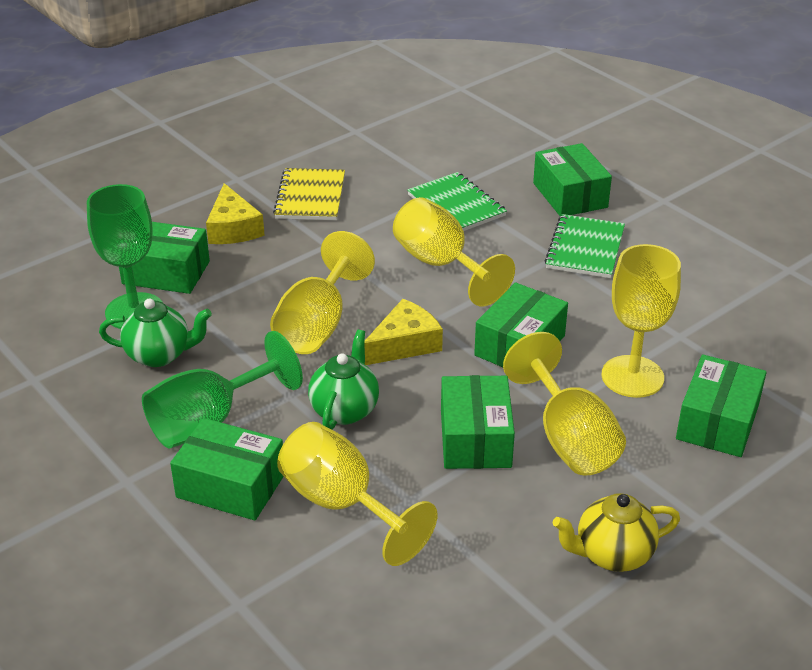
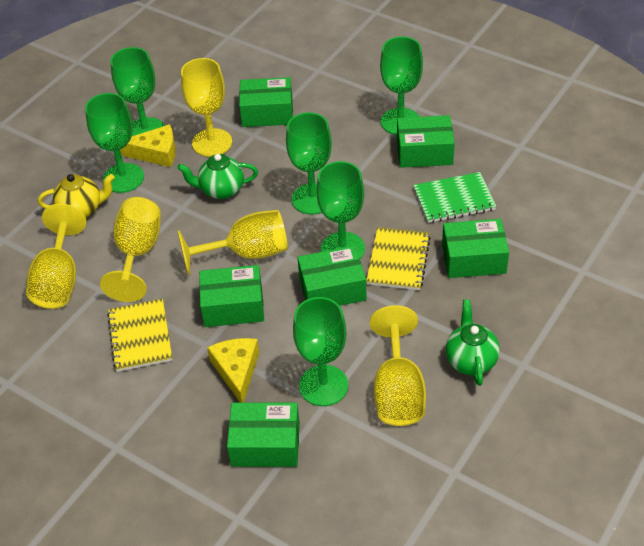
green goblet: [87,184,163,329] [142,331,303,448] = 2 -> [85,93,144,193] [110,47,165,136] [286,112,332,215] [293,297,348,406] [316,161,365,259] [380,36,423,135] = 6
green notebook: [407,172,507,231] [545,214,625,278] = 2 -> [413,172,496,223] = 1
yellow notebook: [273,168,345,220] = 1 -> [107,299,172,372] [366,227,430,290] = 2

